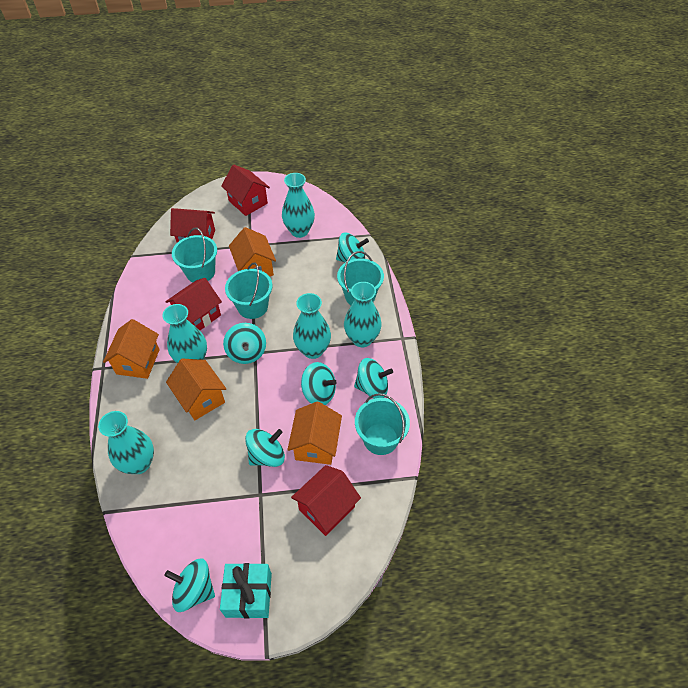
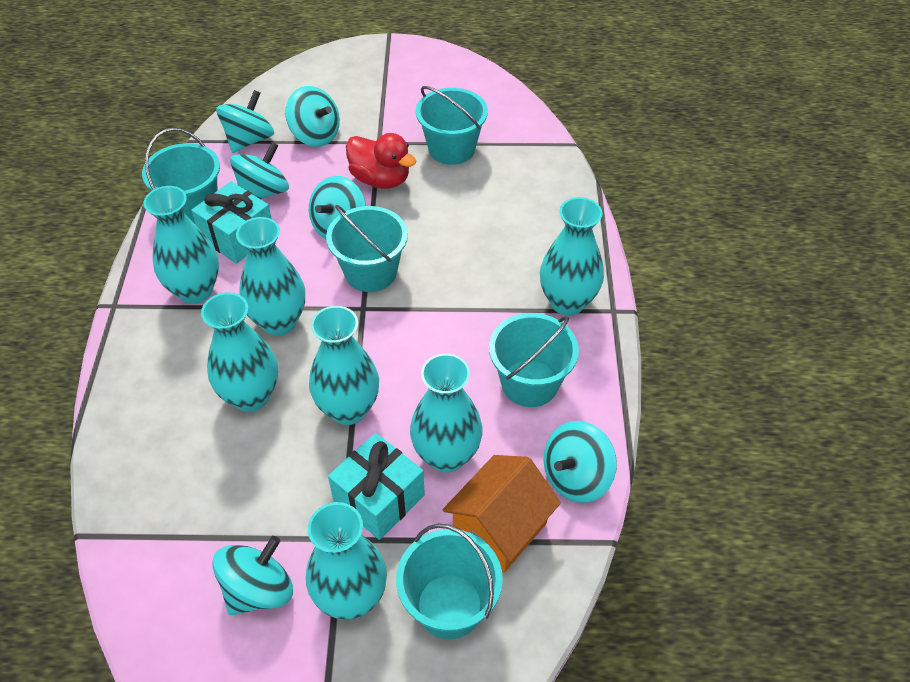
orange house: [103,319,160,379] [166,359,226,420] [229,227,276,276] [287,401,342,465] = 4 -> [443,455,561,573] = 1
red duck: none = 0 -> [346,133,416,189] = 1
red house: [165,278,222,330] [170,208,215,243] [221,164,270,216] [291,465,361,536] = 4 -> none = 0
turquoise bucket: [172,228,217,282] [225,262,272,319] [337,251,384,305] [355,393,410,455] = 4 -> [142,128,220,224] [326,205,408,292] [396,523,503,639] [416,86,488,165] [489,313,579,407] = 5
turquoise gift: [220,563,272,618] = 1 -> [191,181,272,264] [328,433,425,540] = 2
turquoise vase: [98,411,154,474] [162,304,207,364] [282,173,315,238] [293,293,331,359] [344,282,382,347] = 5 -> [144,186,219,304] [201,292,278,412] [236,217,305,336] [306,502,387,620] [309,306,379,425] [410,353,483,473] [540,197,604,316] = 7

